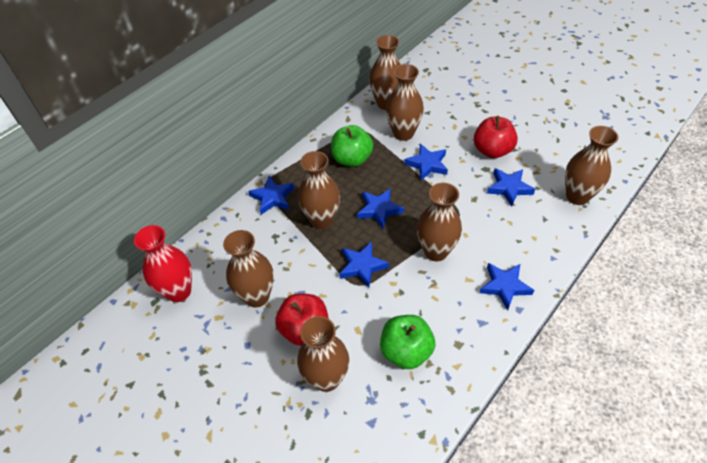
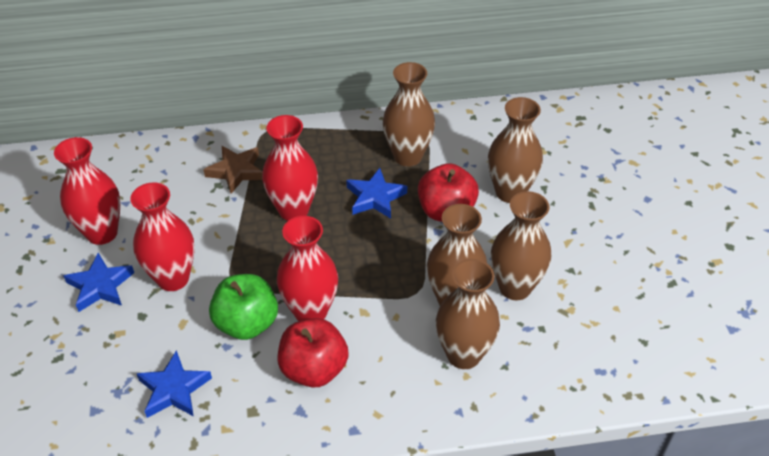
blue star: [248,176,294,215] [339,242,389,288] [357,188,404,229] [404,144,448,181] [479,263,534,310] [487,168,535,207] = 6 -> [64,253,134,312] [137,350,212,418] [346,168,407,219] = 3
brown star: none = 0 -> [203,146,263,194] = 1
brown vase: [223,230,274,308] [297,316,349,392] [298,151,340,229] [369,35,401,110] [386,64,424,141] [417,183,462,261] [565,126,619,205] = 7 -> [383,62,435,167] [427,204,487,306] [436,259,500,369] [488,97,543,203] [491,191,551,300] = 5
green apple: [331,125,373,167] [380,315,436,369] = 2 -> [209,274,278,340] = 1
red vase: [134,225,192,302] = 1 -> [54,137,120,245] [130,182,195,291] [262,115,318,221] [277,216,338,321] = 4

